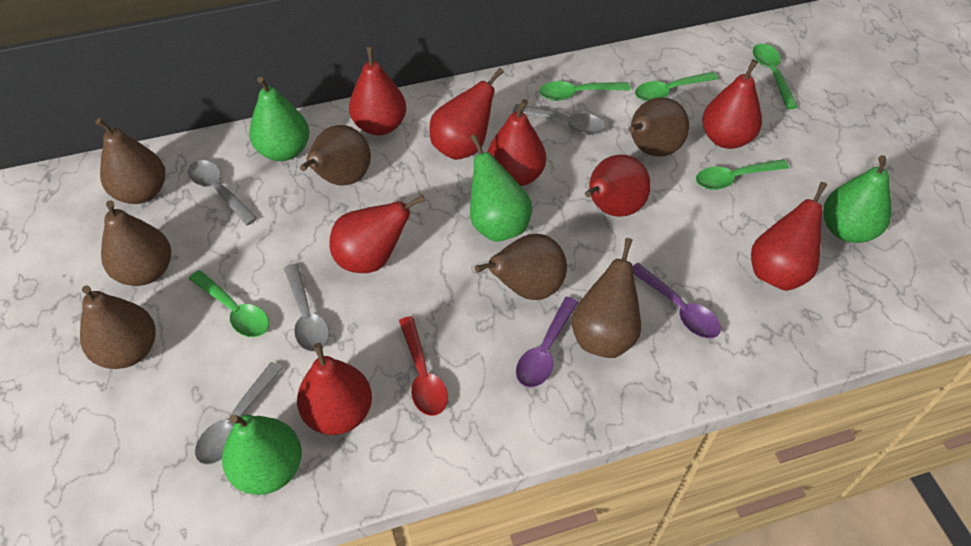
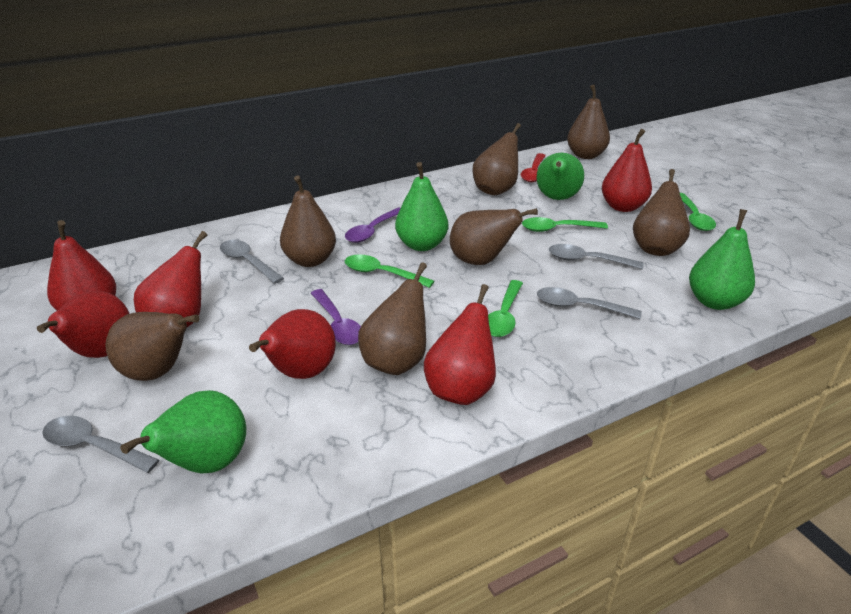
green spoon: [189,270,269,337] [539,81,631,101] [635,72,718,101] [696,159,789,190] [753,44,798,109] = 5 -> [345,255,434,288] [488,280,523,337] [522,217,608,232] [680,193,716,231] = 4
red pear: [297,343,372,435] [329,195,425,273] [349,46,406,135] [429,68,504,160] [487,99,546,186] [585,155,651,217] [702,59,762,149] [751,182,827,291] = 8 -> [37,291,130,358] [47,220,116,311] [134,231,207,327] [249,309,336,379] [424,284,496,405] [602,129,652,212] = 6

